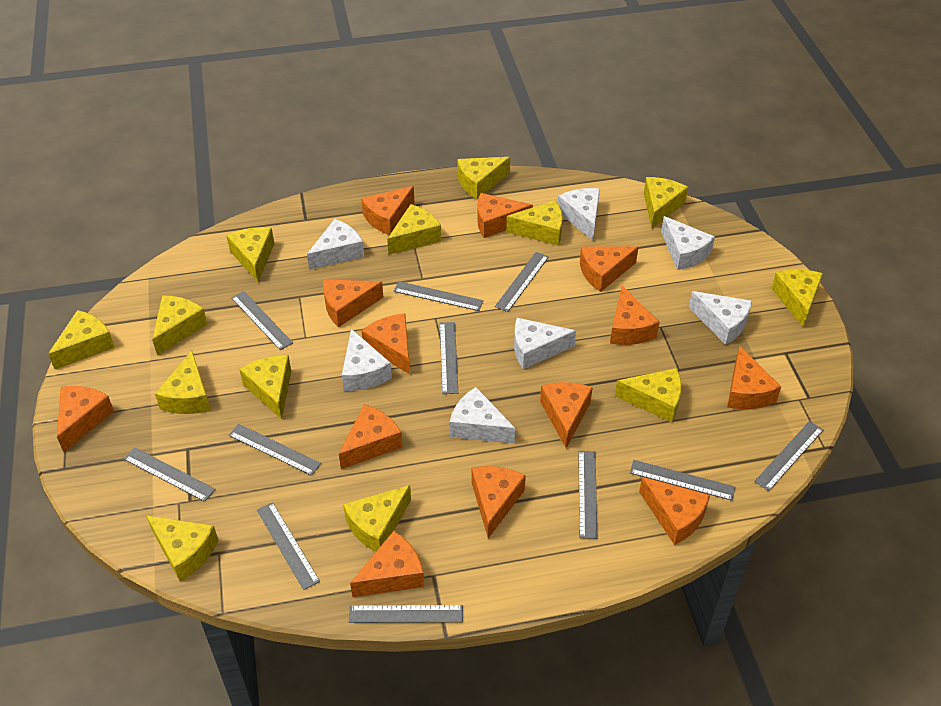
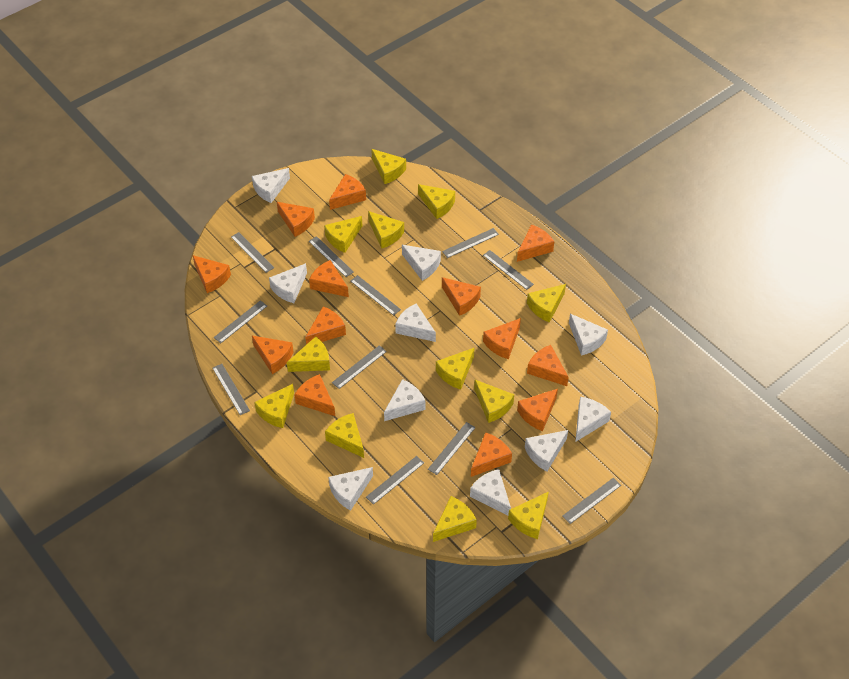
white cheese: [307,219,364,270] [342,329,392,391] [450,387,515,443] [514,318,576,369] [558,188,600,240] [661,216,715,270] [689,291,752,345] = 7 -> [252,168,290,203] [269,263,307,303] [328,467,373,511] [384,379,425,421] [395,303,436,342] [402,245,441,281] [470,469,511,515] [525,430,568,471] [569,314,608,356] [575,397,611,442] = 10
yellow cheese: [48,310,115,369] [146,515,218,581] [152,295,208,355] [155,351,211,414] [226,227,274,282] [239,355,291,419] [343,485,411,552] [387,204,441,255] [458,157,510,199] [506,200,563,246] [615,368,681,422] [644,177,688,228] [771,269,823,327] = 13 -> [254,384,294,428] [287,337,330,372] [324,216,362,253] [325,413,364,458] [368,211,404,249] [371,149,406,184] [418,184,455,219] [433,496,477,542] [436,348,474,390] [474,380,514,423] [508,492,549,539] [527,284,566,323] = 12

